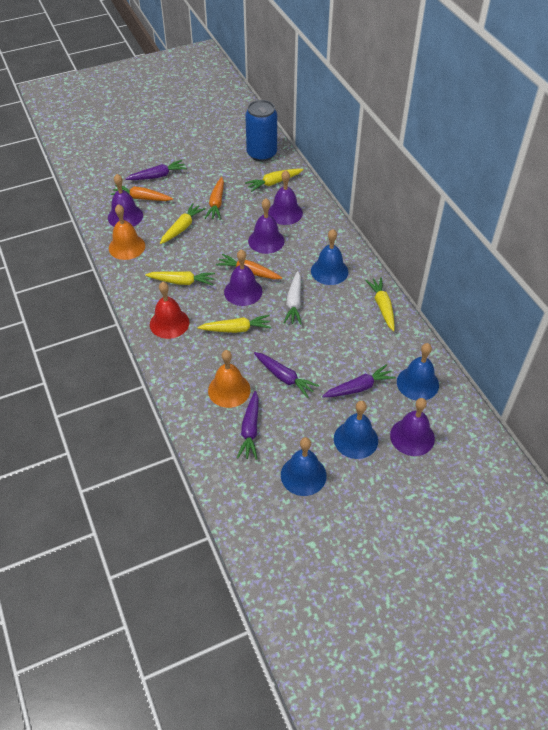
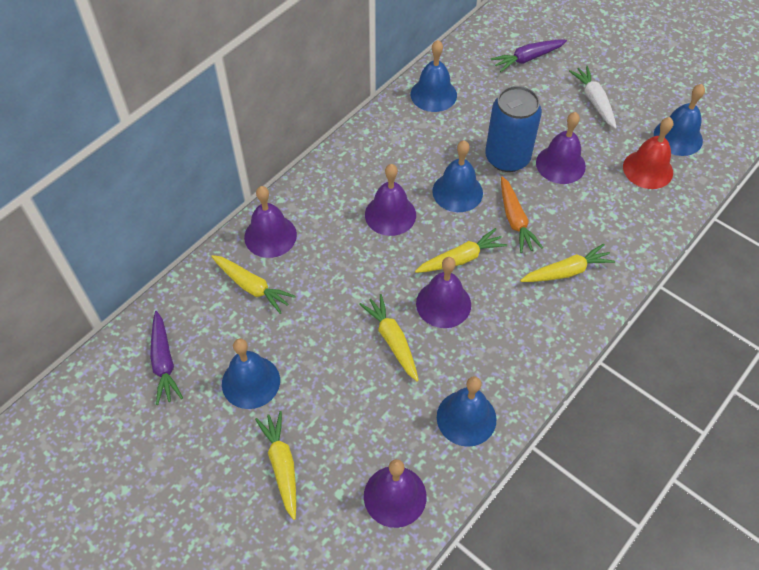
blue bell: [281,437,327,496] [311,229,348,285] [334,401,378,459] [397,343,439,400] = 4 -> [222,338,280,409] [411,40,457,112] [432,140,483,212] [437,376,497,447] [654,84,705,156] = 5
orange bell: [109,204,145,260] [208,350,251,408] = 2 -> none = 0
orange carrot: [111,185,173,201] [205,177,224,220] [216,254,282,279] = 3 -> [501,176,543,253] = 1
purple carrot: [125,160,187,180] [237,391,259,460] [254,352,319,398] [322,364,396,398] = 4 -> [150,311,183,405] [491,40,567,72] = 2

